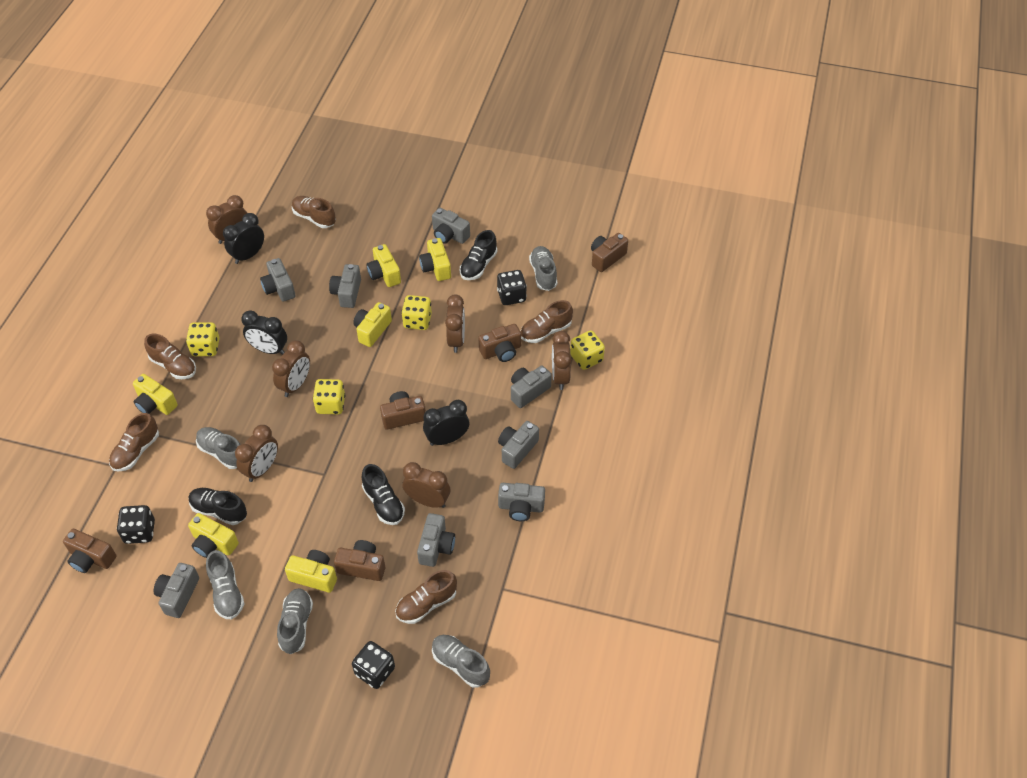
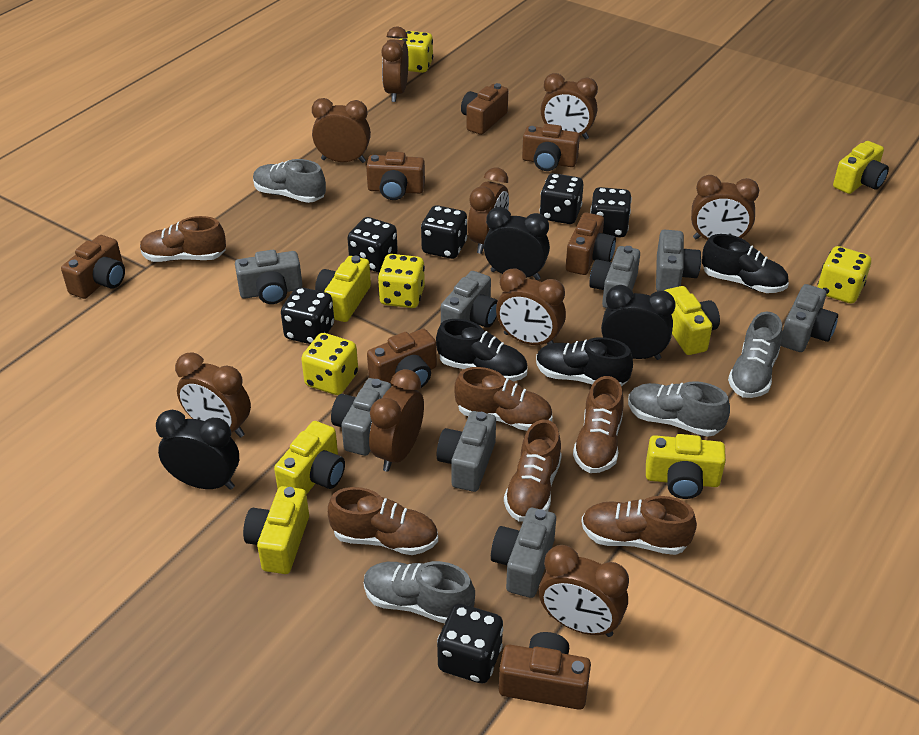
black dice: [117,505,155,544] [352,641,395,689] [497,270,527,305] = 3 -> [281,287,334,344] [347,217,398,272] [421,205,467,259] [437,604,503,683] [540,173,583,224] [590,187,632,238] = 6
brown camera: [63,529,117,573] [334,540,385,581] [380,391,426,430] [478,324,521,362] [591,233,628,272] = 5 -> [61,235,125,299] [366,151,425,200] [367,329,437,388] [461,83,508,135] [499,632,591,710] [522,124,580,171] [566,212,616,275] = 7
brown clock: [206,195,247,244] [235,425,278,482] [272,340,310,397] [402,462,450,508] [445,294,465,353] [552,331,572,390] = 6 -> [175,352,251,438] [312,98,371,163] [369,369,424,472] [381,26,409,102] [468,168,509,254] [496,268,566,345] [539,545,629,637] [541,73,598,140] [691,175,759,240] = 9
brown shoe: [109,413,159,471] [144,334,196,379] [292,196,336,228] [395,570,457,624] [520,300,573,343] = 5 -> [140,216,226,262] [328,487,438,555] [454,367,553,431] [504,420,562,522] [573,376,624,473] [581,496,697,555] = 6
grey shoe: [196,427,241,469] [206,550,244,619] [277,588,313,654] [432,635,490,688] [529,246,557,291] = 5 -> [253,159,326,203] [364,561,475,623] [628,381,730,437] [728,312,782,398] = 4

